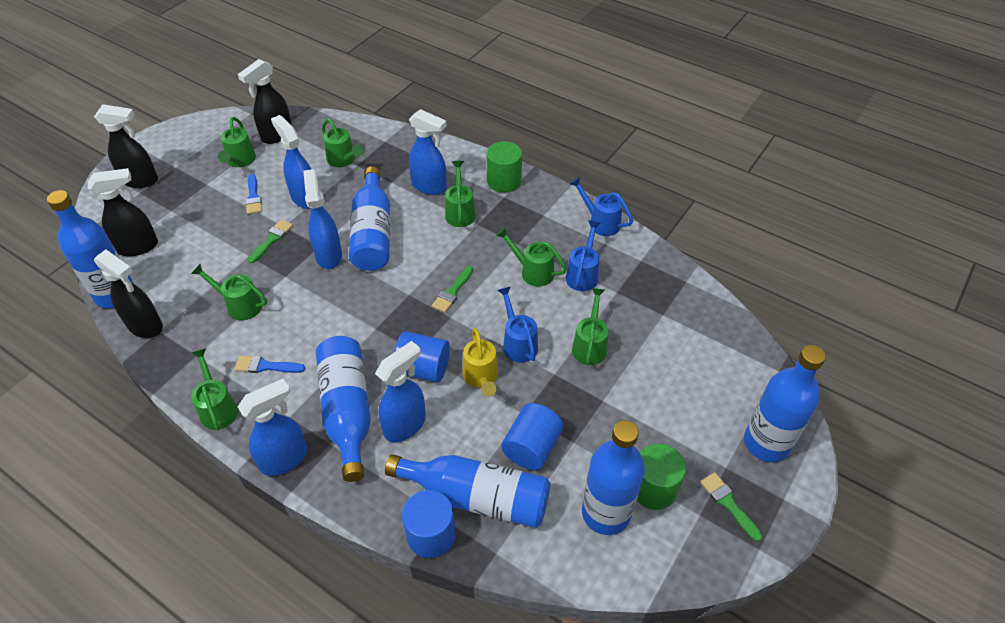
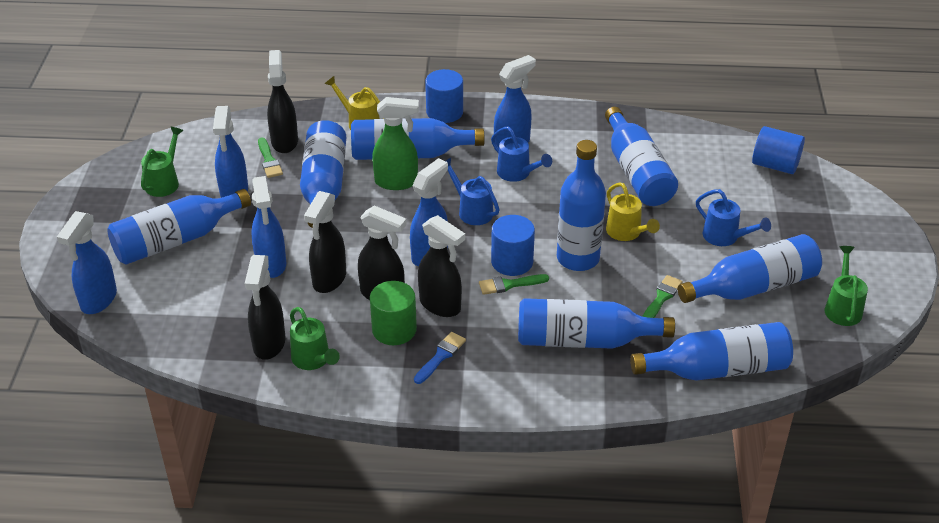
black spray bottle: [88,168,158,256] [94,104,158,188] [94,249,163,338] [238,59,292,144] = 4 -> [245,255,286,360] [267,50,298,153] [304,191,346,293] [358,206,407,300] [418,215,465,317] = 5
blue bottle: [47,190,134,308] [316,336,371,482] [349,166,390,271] [385,454,550,528] [582,420,645,535] [744,345,826,462] = 6 -> [107,189,251,265] [300,120,346,228] [351,118,484,160] [518,298,675,349] [557,140,606,271] [605,107,678,206] [630,322,793,381] [678,234,822,303] = 8
blue brush: [235,356,305,373] [245,173,262,214] = 2 -> [414,332,466,384] = 1
green cylinder: [486,141,522,193] [637,444,686,510] = 2 -> [370,281,417,345] = 1
green spray bottle: none = 0 -> [372,97,419,190] = 1
green watering can: [191,264,267,320] [191,348,238,430] [218,117,256,167] [322,119,363,167] [445,161,476,227] [496,227,567,286] [572,288,609,365] = 7 -> [141,127,184,197] [290,307,340,370] [825,246,868,326] = 3
yellow watering can: [463,328,498,396] = 1 -> [325,76,384,130] [606,183,660,241] = 2

